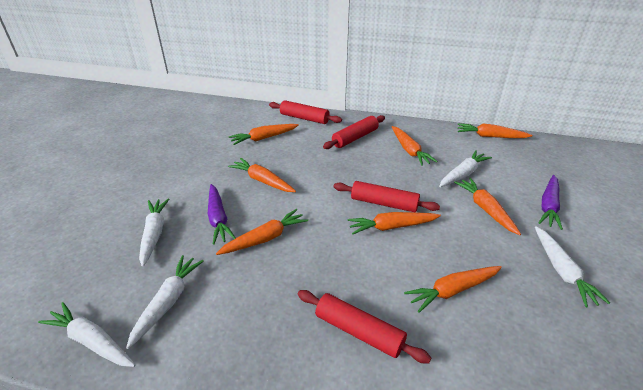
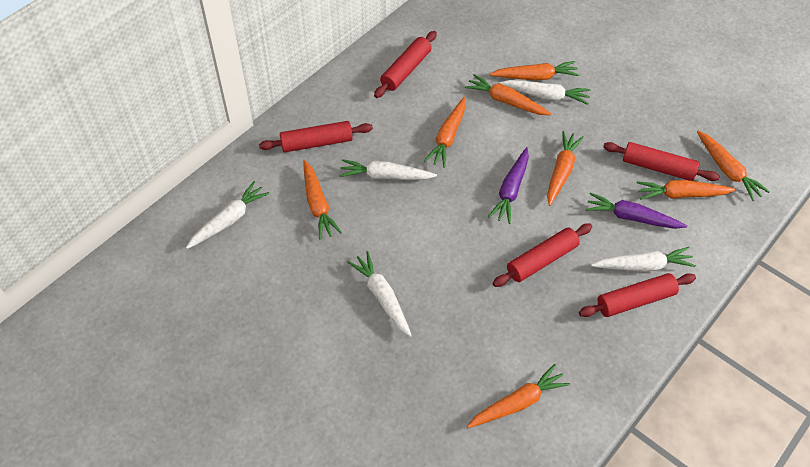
red rolling pin: [269,100,342,124] [298,290,431,364] [323,115,385,149] [334,181,440,212] = 4 -> [259,121,373,152] [374,31,437,98] [492,224,592,287] [579,273,696,317] [603,142,720,181] = 5

